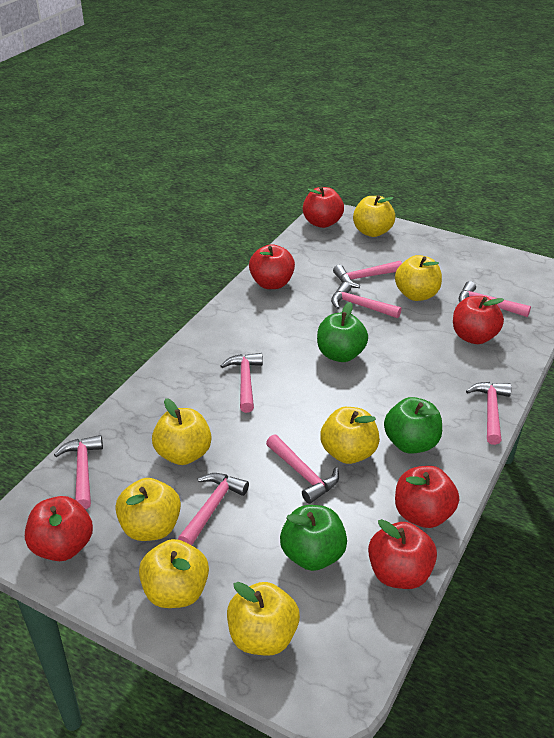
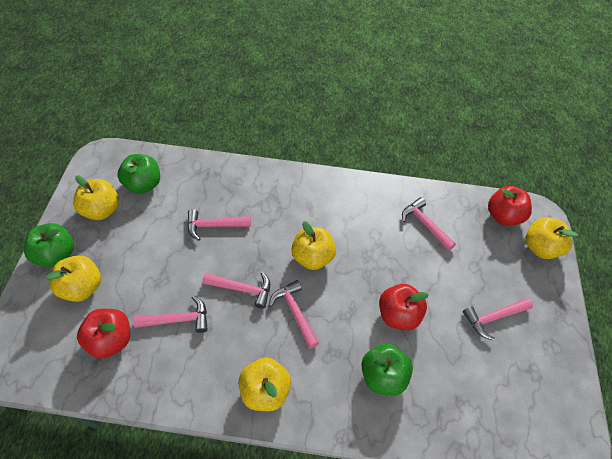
pink hammer: [54,435,103,509] [178,473,249,545] [221,353,263,413] [266,434,339,504] [331,282,402,318] [333,261,402,288] [459,281,531,317] [466,382,512,445] = 8 -> [133,296,208,333] [188,209,251,241] [202,272,270,309] [269,280,319,349] [402,197,456,251] [463,298,533,341] = 6
red apple: [25,496,93,561] [249,244,295,289] [303,186,344,228] [368,519,437,589] [395,466,459,528] [453,296,504,344] = 6 -> [77,309,130,359] [379,284,429,331] [488,186,532,226] = 3
yellow apple: [115,478,181,541] [139,539,209,608] [152,398,212,465] [227,582,300,655] [320,407,380,464] [353,195,395,237] [395,255,442,301] = 7 -> [45,256,101,302] [73,175,119,220] [239,357,291,411] [291,221,336,270] [526,218,578,259] = 5

